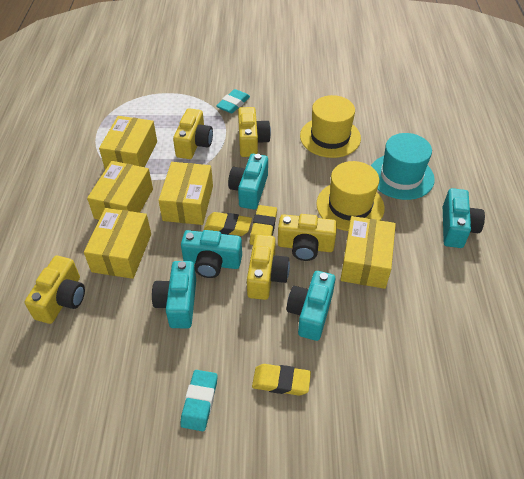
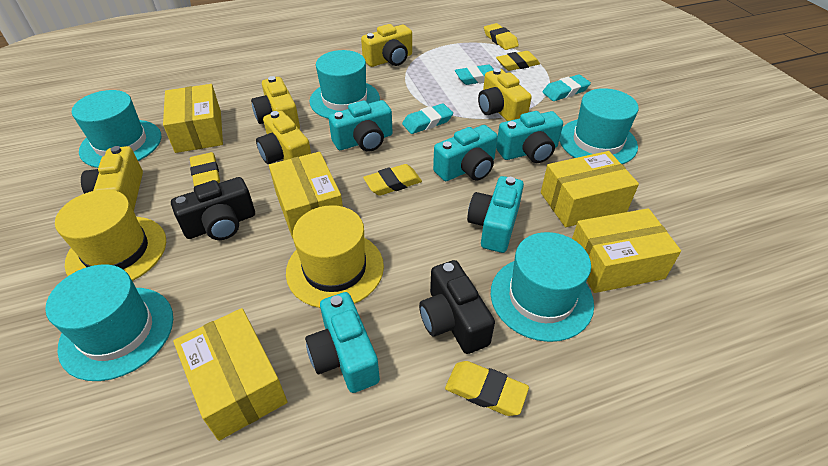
black camera: none = 0 -> [171,177,255,240] [419,260,495,354] = 2
turquoise eraser: [180,370,218,431] [216,89,250,113] = 2 -> [402,103,453,134] [455,65,494,85] [542,74,591,101] = 3
turquoise hat: [371,133,435,200] = 1 -> [45,264,173,381] [72,90,161,168] [309,50,380,119] [491,232,594,342] [559,88,639,164] = 5
yellow eraser: [204,212,252,236] [250,205,277,245] [252,364,311,396] = 3 -> [190,152,220,186] [363,164,422,196] [445,361,529,416] [484,23,519,50] [496,51,540,71] = 5

